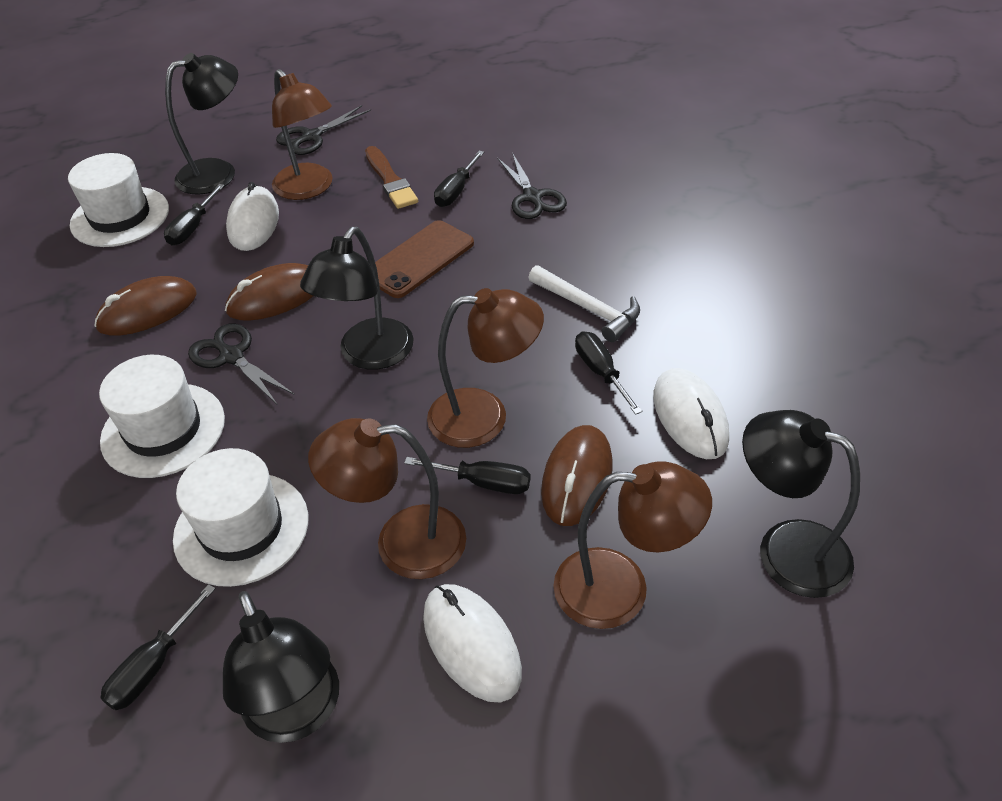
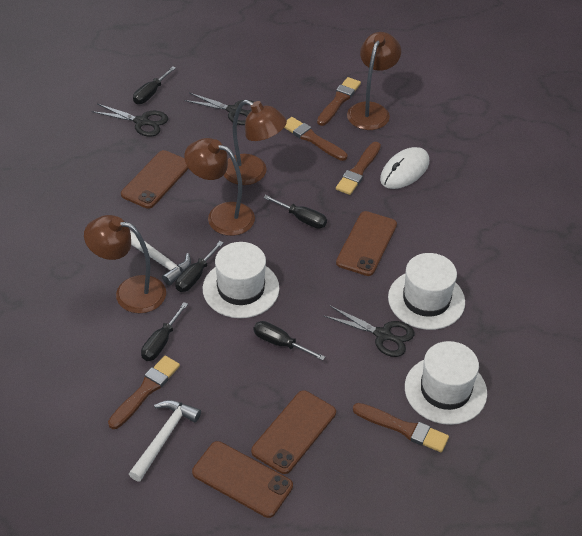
black lamp: [165,53,238,195] [223,591,339,743] [300,227,413,370] [742,410,860,598] = 4 -> none = 0
brown brush: [365,146,418,209] = 1 -> [108,356,180,429] [284,117,347,161] [317,77,361,126] [336,142,381,195] [353,403,449,452] = 5
brown mouse: [94,276,197,336] [225,263,313,321] [541,425,612,526] = 3 -> none = 0
brown phone: [375,220,474,298] = 1 -> [121,150,189,209] [192,441,293,518] [251,390,336,474] [336,211,397,276] = 4
white hammer: [528,265,640,342] = 1 -> [129,400,201,482] [130,230,191,286] = 2
white mouse: [226,182,279,251] [423,584,522,703] [654,368,729,459] = 3 -> [380,147,429,189] = 1

